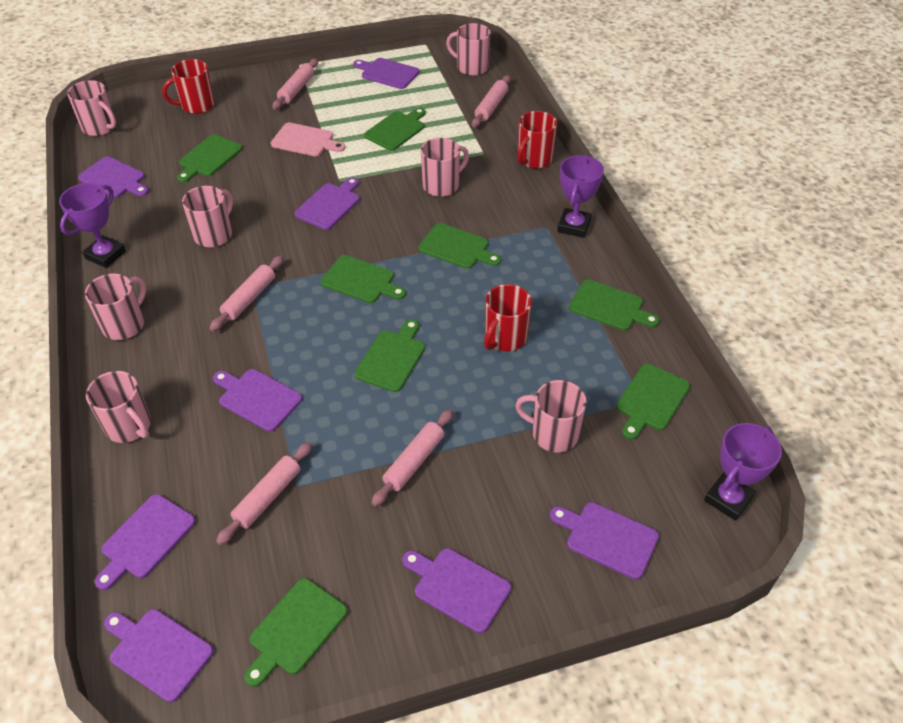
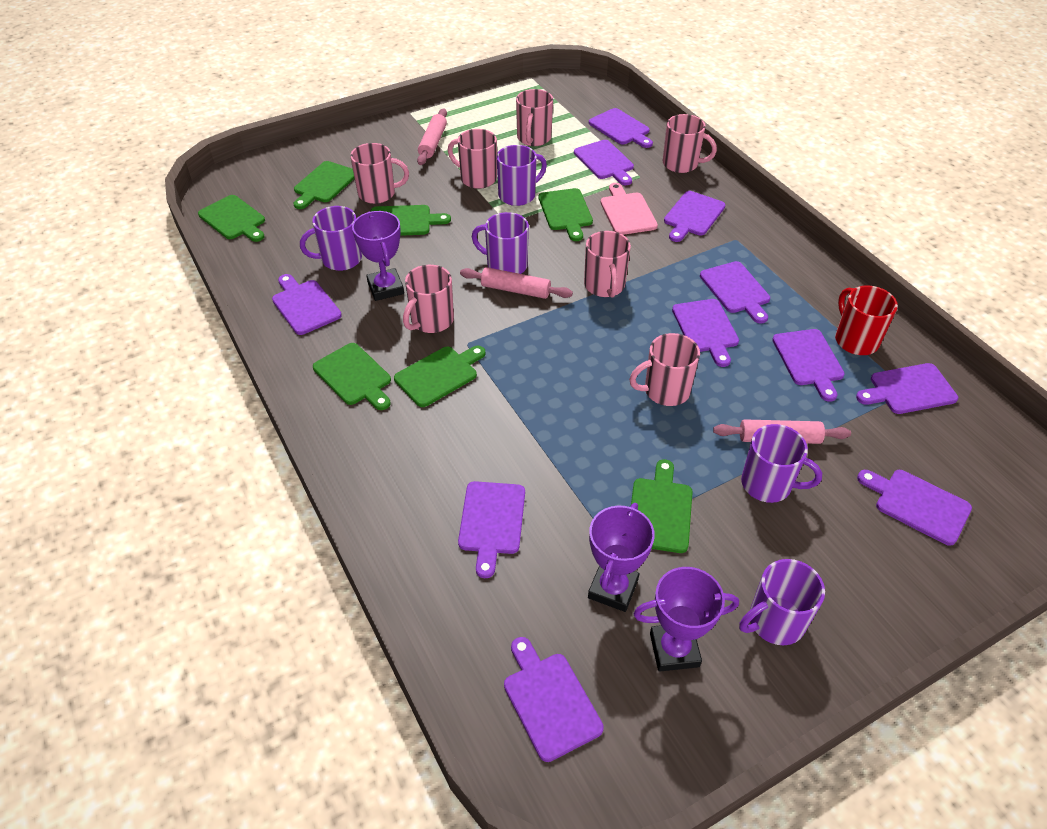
green cutting board: [177,135,243,182] [244,578,347,687] [321,255,406,303] [354,319,425,392] [364,107,426,151] [418,223,501,269] [569,279,659,331] [616,363,690,439] = 8 -> [198,195,265,242] [294,161,355,209] [313,343,391,410] [370,205,451,236] [394,346,486,407] [539,188,593,241] [631,459,692,553] = 7
pink rolling pin: [210,255,284,331] [216,442,312,545] [272,58,318,110] [372,409,453,506] [472,75,511,127] = 5 -> [417,109,447,165] [460,267,573,299] [713,419,851,444] = 3
purple cutting board: [78,157,149,197] [95,494,195,590] [104,609,214,702] [213,369,302,432] [295,177,360,230] [353,58,420,89] [402,548,511,633] [550,502,659,579] = 8 -> [272,274,342,335] [458,481,525,578] [504,637,604,762] [574,140,634,185] [589,108,653,148] [664,191,725,242] [672,299,739,367] [700,261,770,324] [772,329,845,402] [856,363,958,414] [857,470,972,546] = 11
purple mug: none = 0 -> [300,206,362,271] [472,212,529,274] [497,145,547,206] [739,559,825,645] [741,424,822,503] = 5
red mug: [162,59,215,114] [484,284,532,351] [517,111,557,169] = 3 -> [835,286,898,355] = 1

